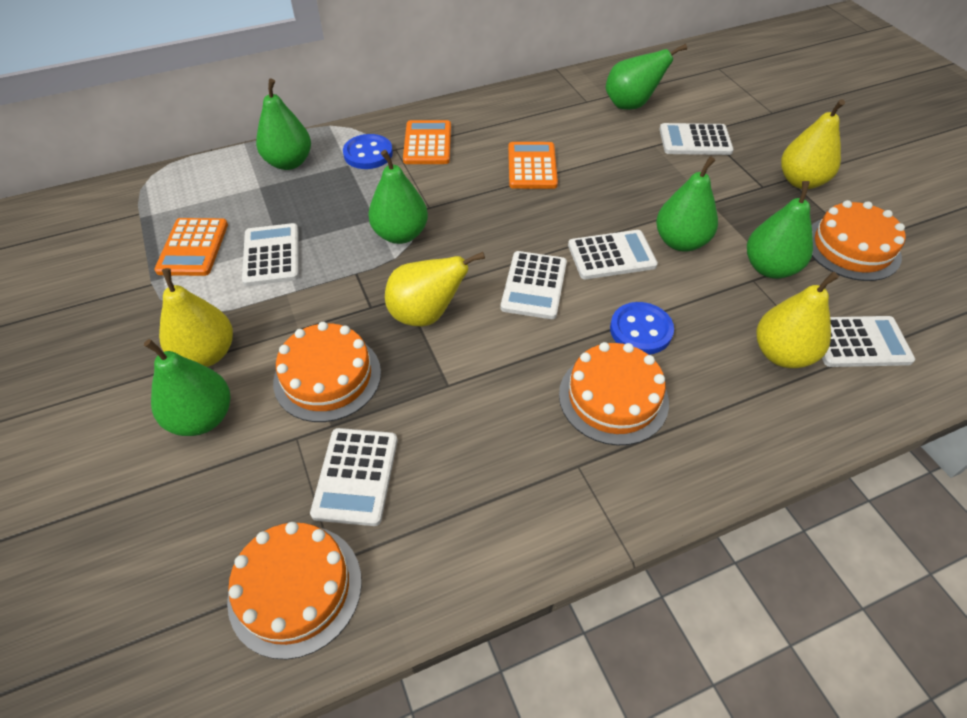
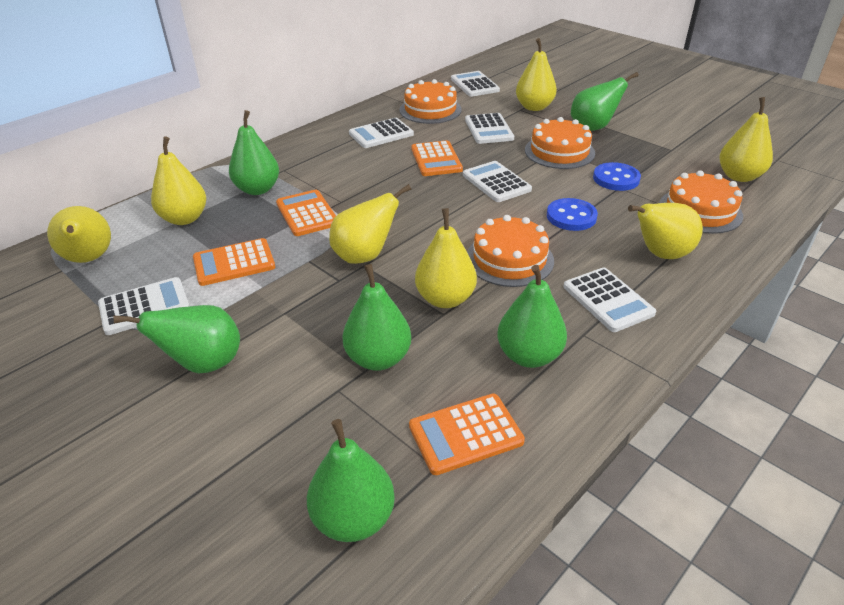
orange calculator: [154,218,228,276] [403,120,451,164] [508,142,558,189] = 3 -> [193,238,275,286] [276,190,336,236] [409,394,525,475] [411,140,463,176] = 4
yellow pear: [159,268,233,367] [385,252,485,326] [756,272,839,368] [781,99,845,189] = 4 -> [47,206,111,263] [151,136,206,225] [329,184,411,264] [415,208,477,308] [516,38,557,111] [628,203,703,259] [719,97,773,182] = 7

